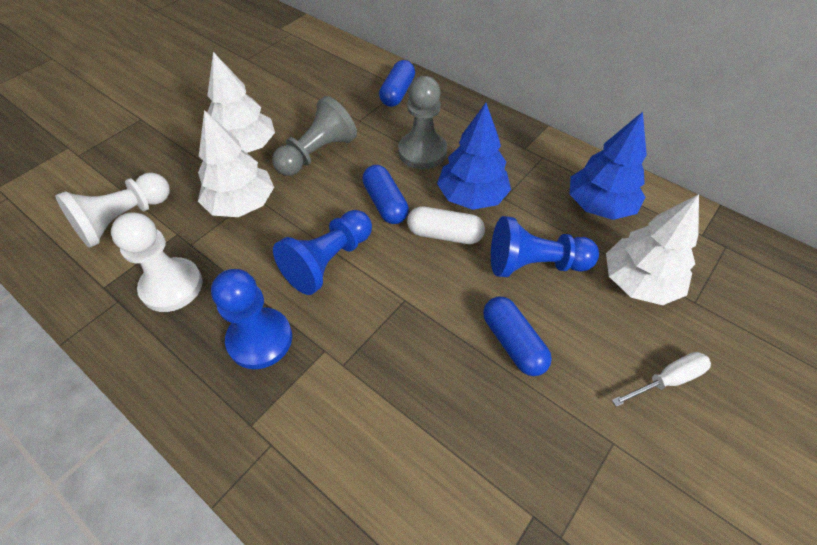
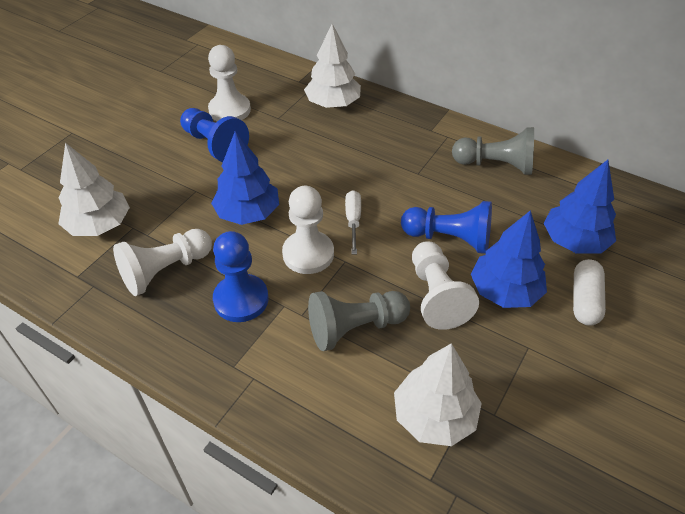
blue capsule: [362,165,409,224] [379,60,415,107] [483,297,552,376] = 3 -> none = 0
blue tree: [437,103,511,210] [569,112,647,220] = 2 -> [211,131,279,225] [471,210,547,308] [544,160,616,254] = 3
white pawn: [55,173,169,248] [111,212,203,312] = 2 -> [113,229,212,296] [208,45,251,121] [282,186,334,274] [412,241,479,330] = 4

